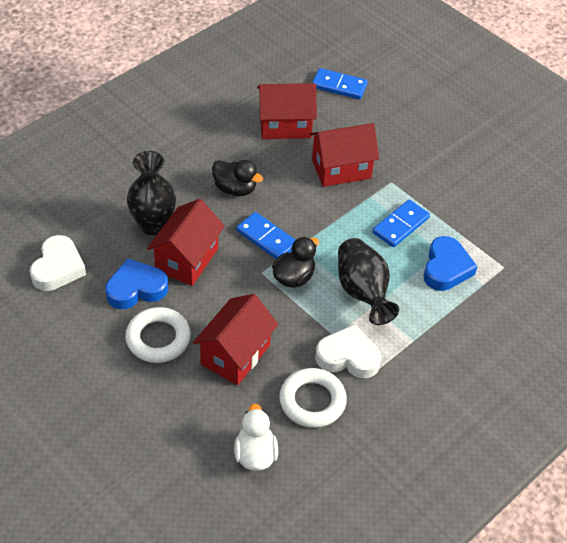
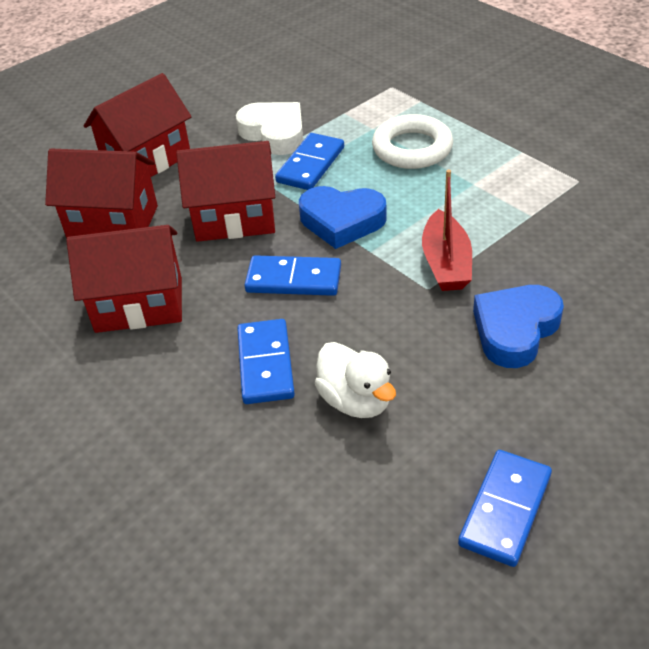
black duck: [212,160,263,196] [272,237,319,287] = 2 -> none = 0
black vase: [127,151,176,235] [338,238,399,325] = 2 -> none = 0
blue domino: [236,212,295,259] [312,68,368,100] [372,200,430,247] = 3 -> [237,319,295,404] [244,255,341,296] [275,133,344,190] [458,450,552,567] = 4
red boat: none = 0 -> [422,169,472,291] = 1
white heart: [30,235,86,291] [316,324,381,378] = 2 -> [236,102,303,155] = 1
white ring: [125,307,191,363] [279,368,347,428] = 2 -> [372,114,453,169] = 1

